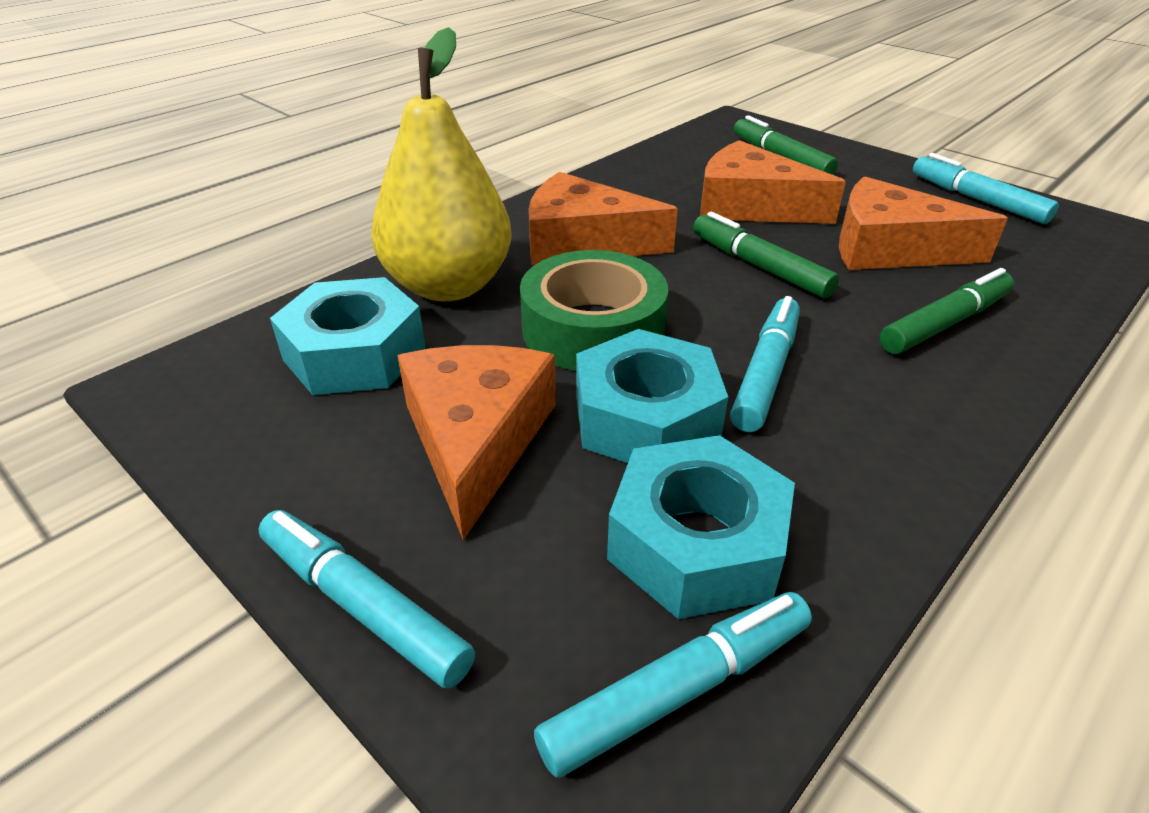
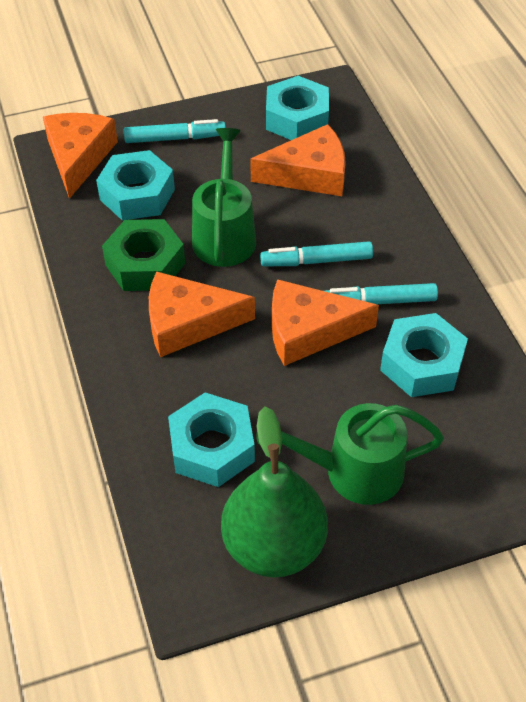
green marker: [693,212,839,298] [734,115,838,175] [880,268,1014,354] = 3 -> none = 0
green nut: none = 0 -> [102,219,185,291] = 1
green pear: none = 0 -> [221,406,328,577] = 1
green tape: [520,250,668,371] = 1 -> none = 0
green watering can: none = 0 -> [192,128,256,267] [256,403,444,505] = 2
turquoise marker: [258,510,475,688] [534,592,812,778] [730,296,800,432] [913,153,1059,224] = 4 -> [124,119,226,143] [260,241,373,266] [325,283,438,304] = 3
turquoise nut: [270,277,426,395] [576,329,728,463] [607,435,795,619] = 3 -> [96,150,175,220] [168,393,255,487] [266,76,329,140] [380,313,468,397] = 4
yellow pear: [371,27,512,301] = 1 -> none = 0

